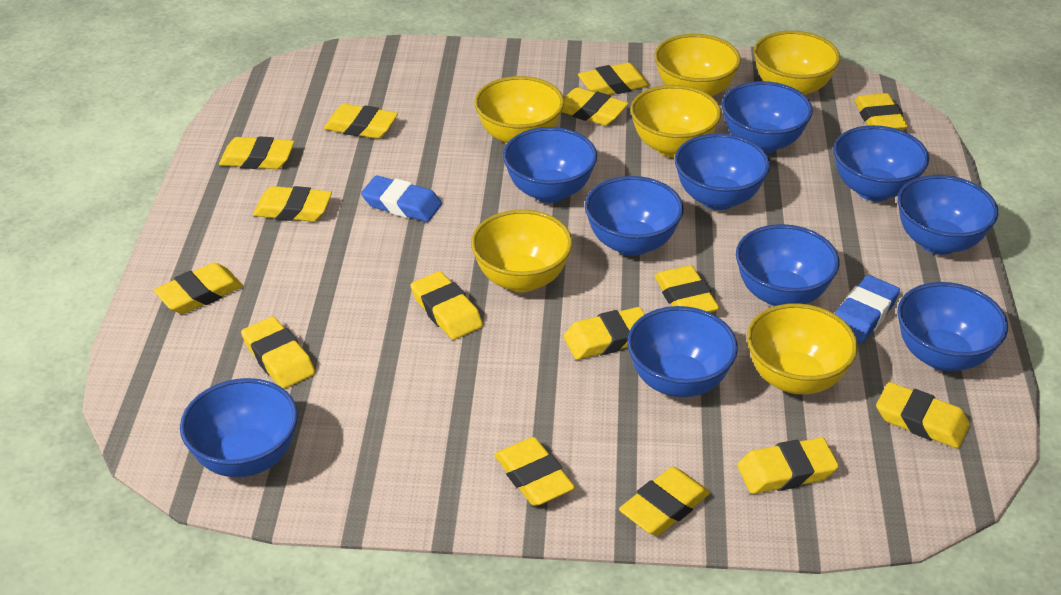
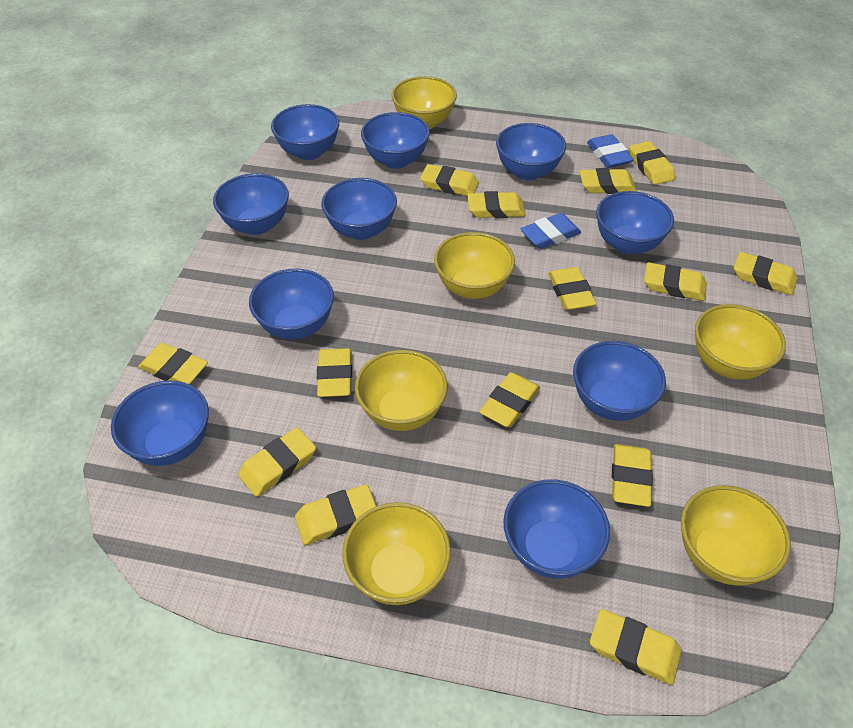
yellow eraser: [154,262,243,314] [219,136,294,169] [241,316,315,389] [253,186,332,222] [324,104,398,139] [410,271,483,340] [494,437,575,506] [561,87,628,126] [564,307,645,360] [578,63,649,95] [619,467,710,536] [654,265,719,313] [737,437,839,494] [854,93,908,131] [876,382,970,449] = 15 -> [138,343,208,384] [238,427,316,497] [295,485,376,545] [317,348,352,397] [420,164,479,196] [467,191,525,218] [479,372,540,427] [548,267,596,310] [580,168,636,194] [590,609,682,685] [612,444,653,507] [629,141,675,185] [644,262,707,301] [734,252,798,295] = 14

